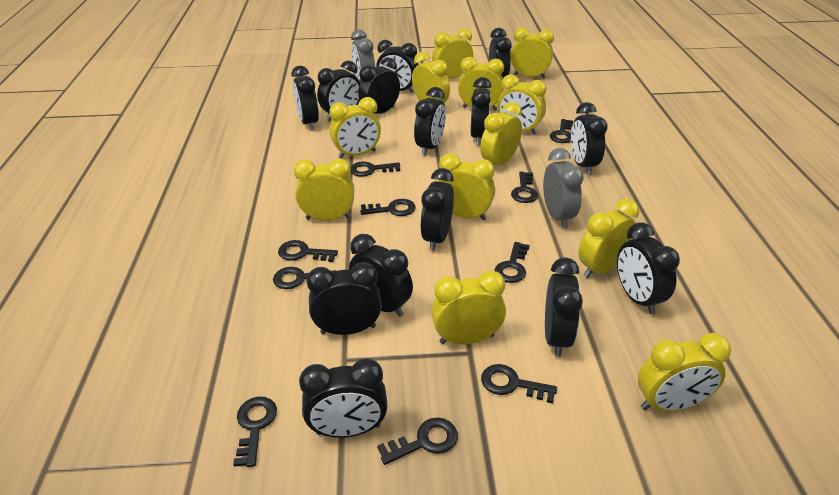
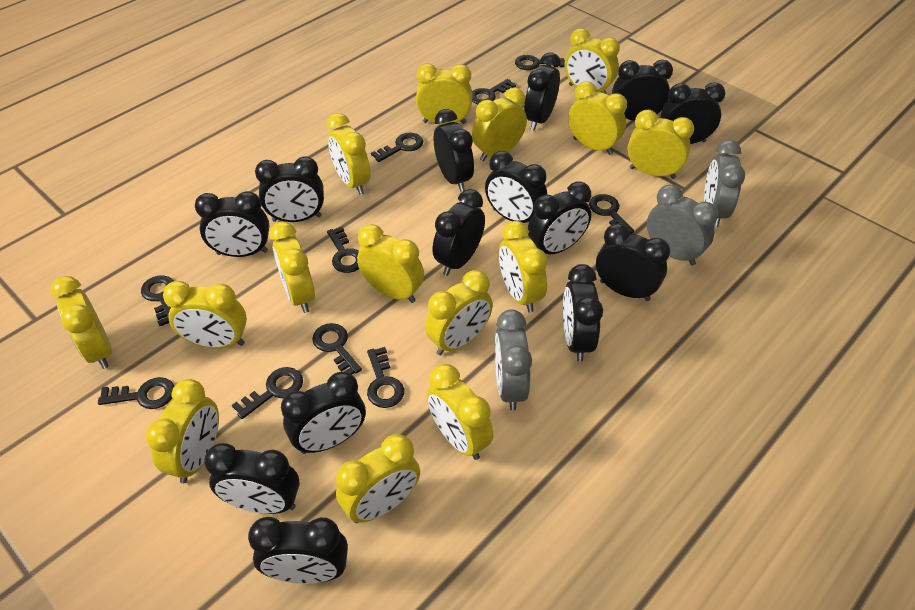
grey clock: [351,30,375,82] [543,148,584,228] = 2 -> [495,309,532,411] [647,184,718,266] [704,140,745,227] = 3
yellow clock: [294,158,355,221] [329,97,381,158] [412,52,450,103] [431,270,506,345] [432,28,473,79] [438,154,495,220] [458,57,504,111] [480,102,522,165] [497,74,546,134] [511,27,554,78] [578,199,639,278] [638,333,731,412] = 12 -> [50,276,112,369] [146,379,219,483] [163,281,247,349] [269,221,315,313] [327,113,371,195] [336,434,420,523] [357,224,424,303] [416,63,472,125] [425,270,493,355] [427,364,493,460] [472,87,527,162] [499,221,548,313] [565,28,620,94] [568,81,627,155] [627,110,694,179] = 15

